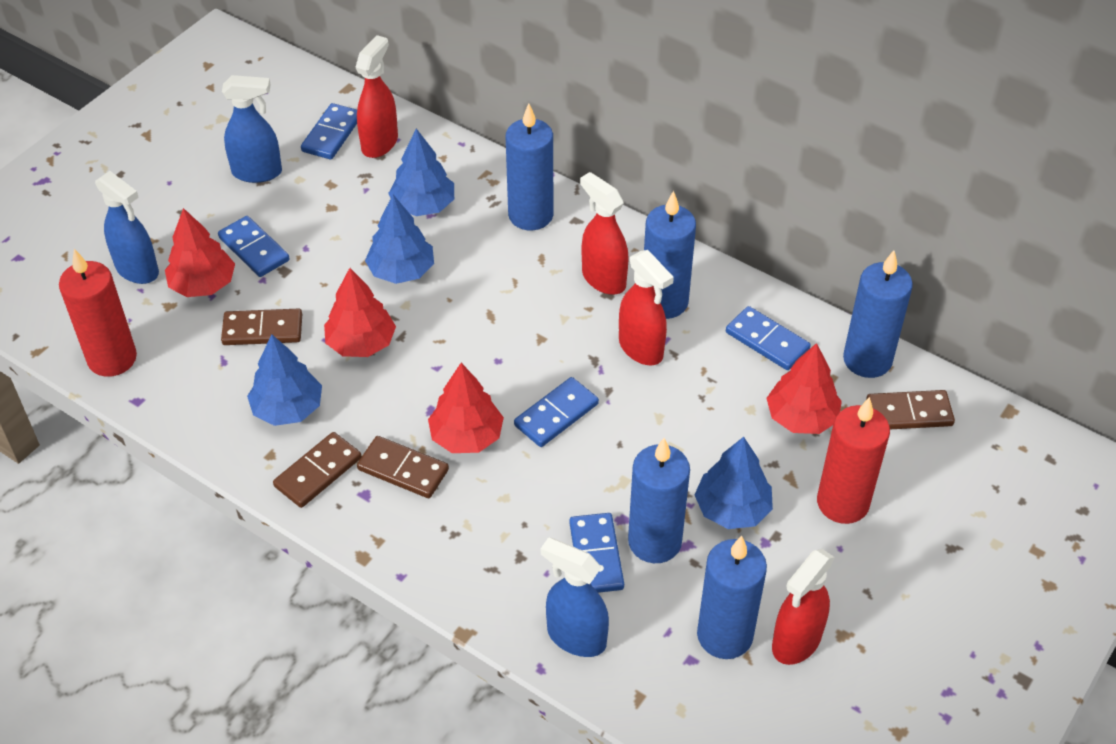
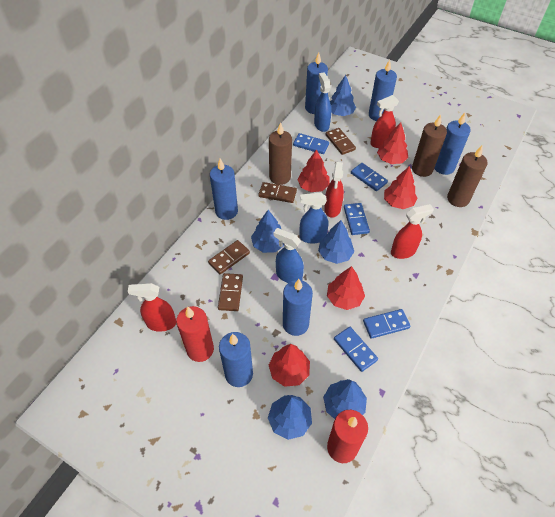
blue candle: [506,103,553,230] [628,438,690,563] [644,191,696,319] [697,535,767,659] [843,251,913,378] = 5 -> [210,158,238,220] [219,332,253,387] [283,279,313,336] [305,53,328,114] [369,59,397,121] [434,113,471,175] = 6
blue tree: [247,334,322,426] [365,195,434,284] [388,129,454,216] [695,437,773,529] = 4 -> [251,210,284,253] [268,395,312,440] [318,220,354,264] [323,379,367,419] [330,75,356,116] = 5
brown candle: none = 0 -> [269,122,292,185] [412,114,447,177] [447,146,488,207] = 3
red tree: [165,208,235,297] [324,268,396,357] [428,363,504,453] [766,343,842,434] = 4 -> [269,344,310,387] [297,149,330,192] [327,266,365,310] [377,122,408,164] [384,166,417,209] = 5

